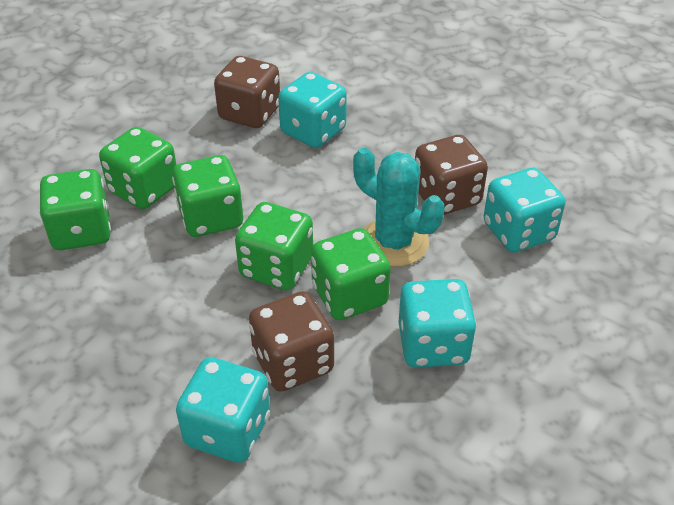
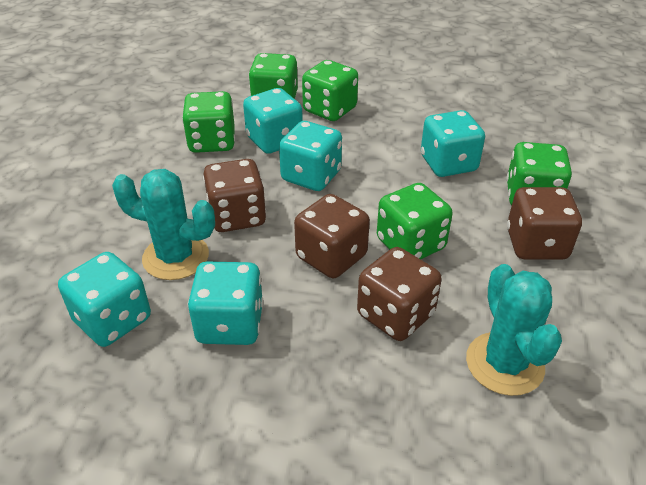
brown dice: [214,56,280,128] [249,291,334,392] [415,135,488,215] = 3 -> [203,159,266,232] [294,194,370,278] [357,247,442,341] [507,187,582,260] = 4
turquoise cactus: [353,147,445,267] = 1 -> [112,169,215,280] [466,264,562,396] = 2
turquoise dice: [176,357,270,463] [278,72,347,148] [399,279,477,368] [483,168,565,253] = 4 -> [58,252,151,347] [188,261,263,345] [243,88,303,154] [279,121,342,191] [421,110,485,177] = 5

